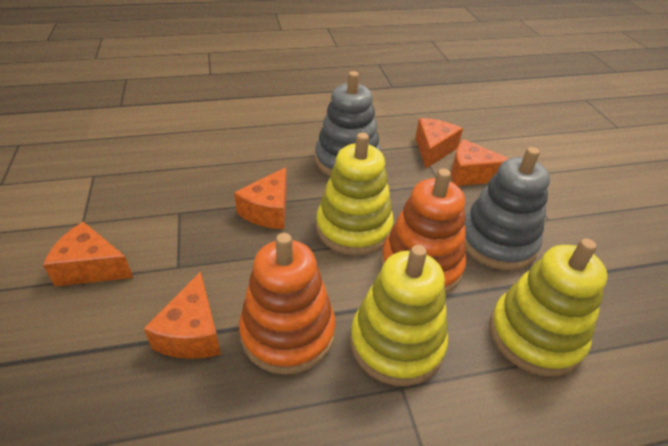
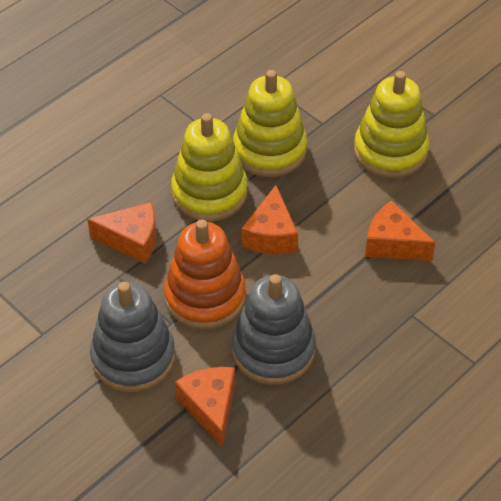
orange cheese: [43,222,133,286] [144,271,221,359] [234,167,287,229] [415,118,463,168] [451,139,510,186] = 5 -> [87,202,156,264] [175,367,235,448] [241,185,298,254] [365,200,435,261] = 4
orange stacking toy: [239,233,335,375] [381,169,466,294] = 2 -> [164,220,246,330] = 1

